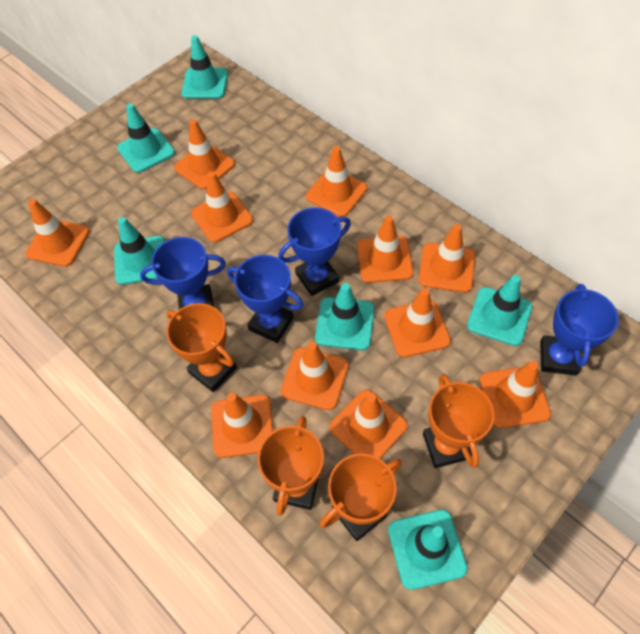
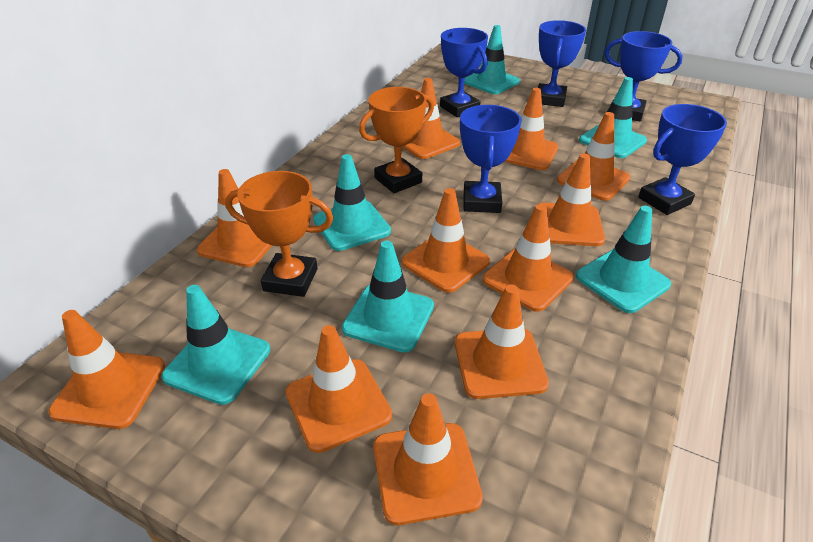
blue trophy: [140,237,226,309] [227,255,303,343] [278,208,351,296] [540,284,619,375] = 4 -> [440,28,488,117] [460,105,521,213] [538,20,586,107] [605,31,683,121] [638,104,727,215] = 5
orange trophy: [166,303,237,392] [257,416,324,516] [320,453,402,541] [423,374,494,468] = 4 -> [225,171,333,297] [359,87,434,193] = 2

